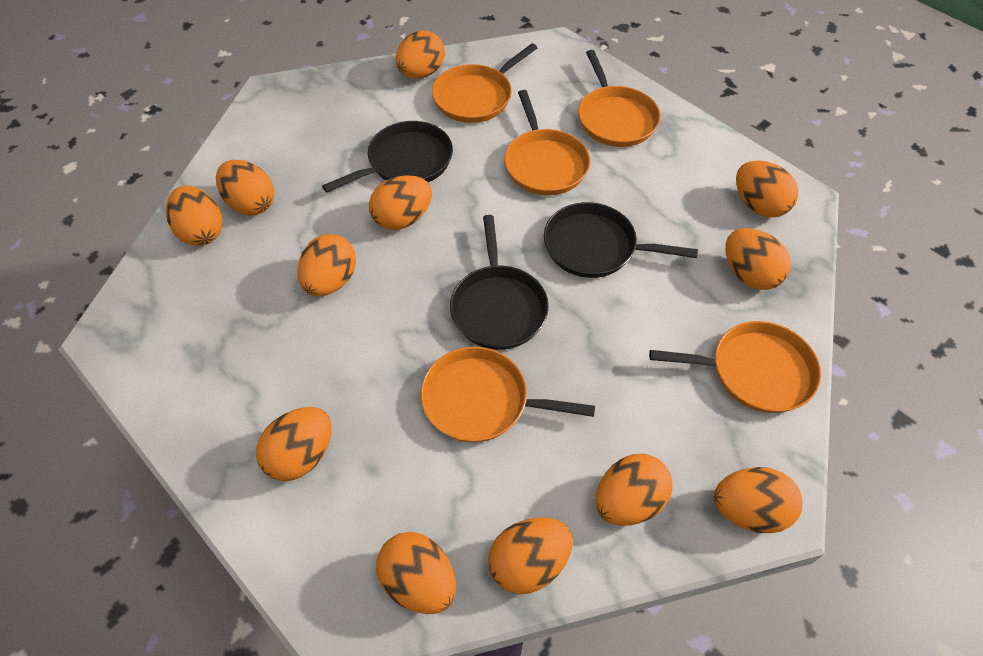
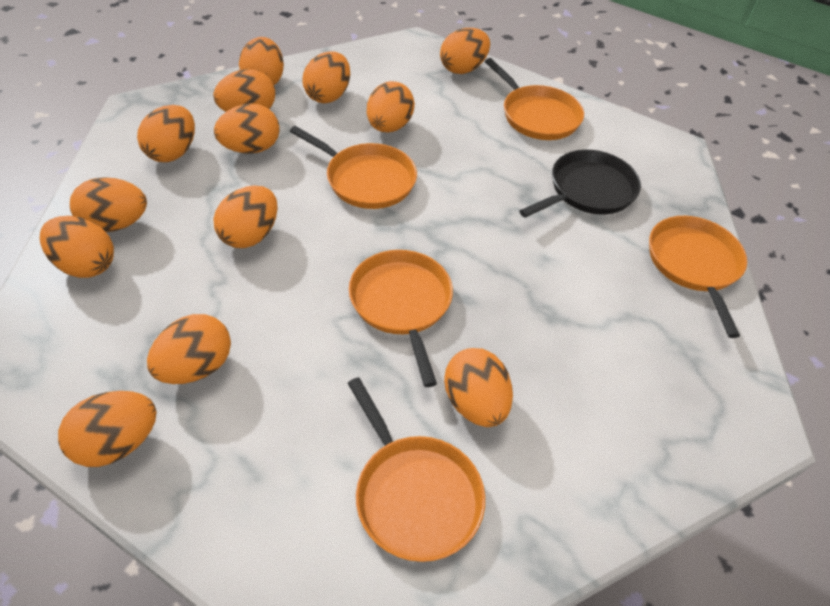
black pan: [322,121,453,193] [450,215,549,350] [544,202,698,278] = 3 -> [519,150,641,218] = 1
orange egg: [166,186,223,246] [216,160,274,216] [256,407,332,481] [297,234,356,296] [369,175,432,230] [376,532,456,614] [395,30,445,78] [488,517,573,594] [595,454,673,526] [714,467,802,533] [725,228,791,290] [736,161,798,218] = 12 -> [40,216,114,278] [58,391,156,467] [70,177,147,232] [137,105,195,162] [147,314,231,384] [213,69,275,112] [213,185,278,248] [214,103,280,154] [239,37,284,85] [303,51,350,103] [367,81,415,132] [440,28,490,74] [444,348,513,427] = 13

